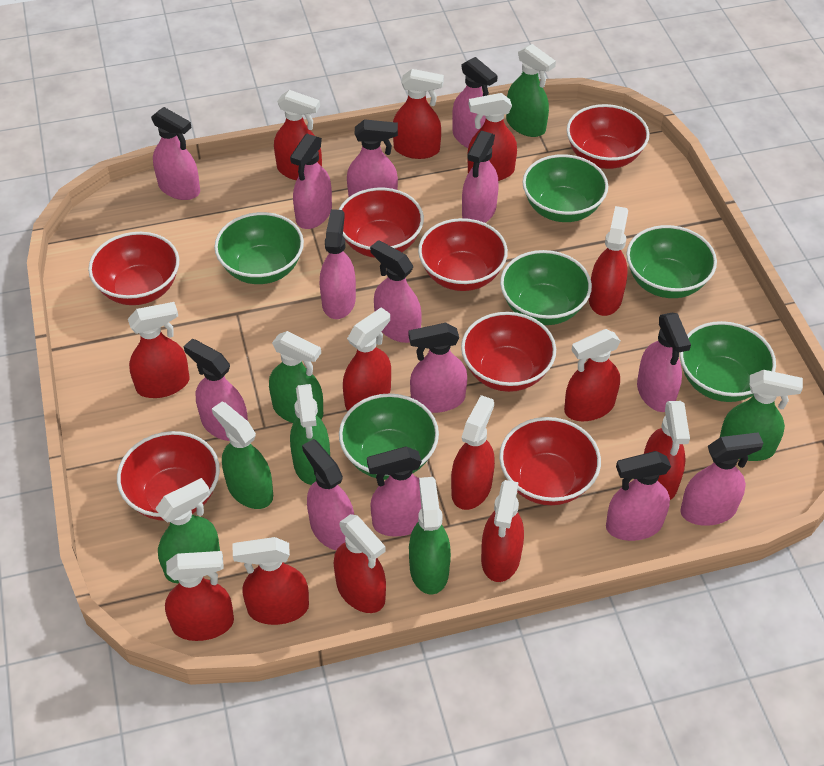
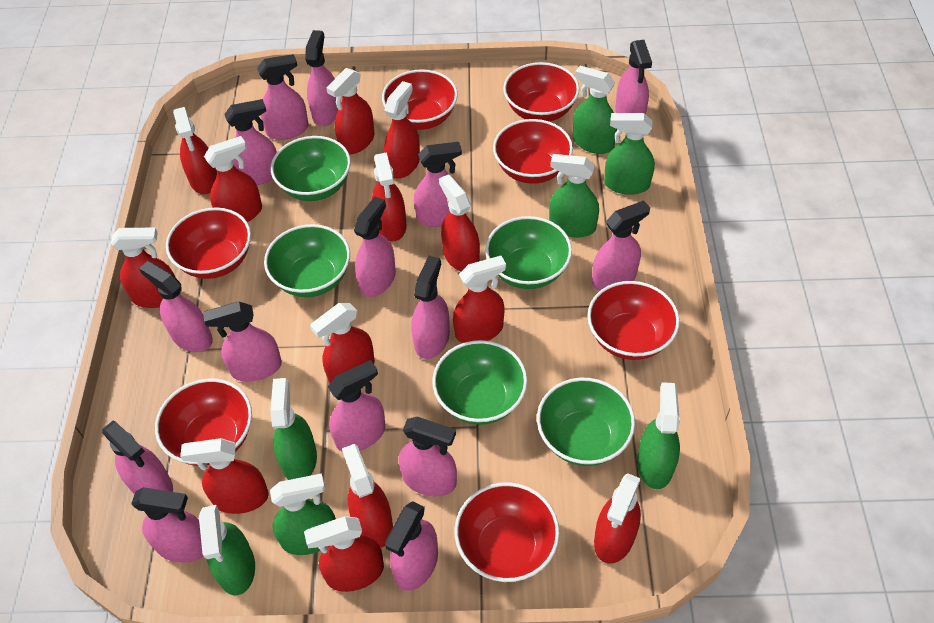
green bowl: [214,212,304,284] [339,393,439,480] [500,250,592,325] [523,154,608,222] [626,225,717,298] [680,321,776,402] = 6 -> [264,224,350,297] [271,136,351,201] [432,340,527,425] [485,216,572,289] [537,378,635,466] = 5
pink spray bottle: [151,107,200,200] [183,339,248,441] [290,134,332,229] [302,439,354,550] [320,209,356,319] [347,119,398,197] [367,446,422,536] [370,240,422,343] [409,323,467,413] [452,57,498,148] [462,131,499,223] [606,451,671,541] [637,313,691,412] [680,432,763,526] = 14 -> [102,421,173,495] [131,487,204,563] [139,261,213,352] [203,301,282,382] [224,99,277,185] [257,54,309,140] [305,30,338,126] [328,360,386,451] [354,197,396,297] [385,501,438,591] [398,417,457,497] [411,256,450,359] [414,142,462,227] [592,201,650,291] [615,40,652,114] = 15

